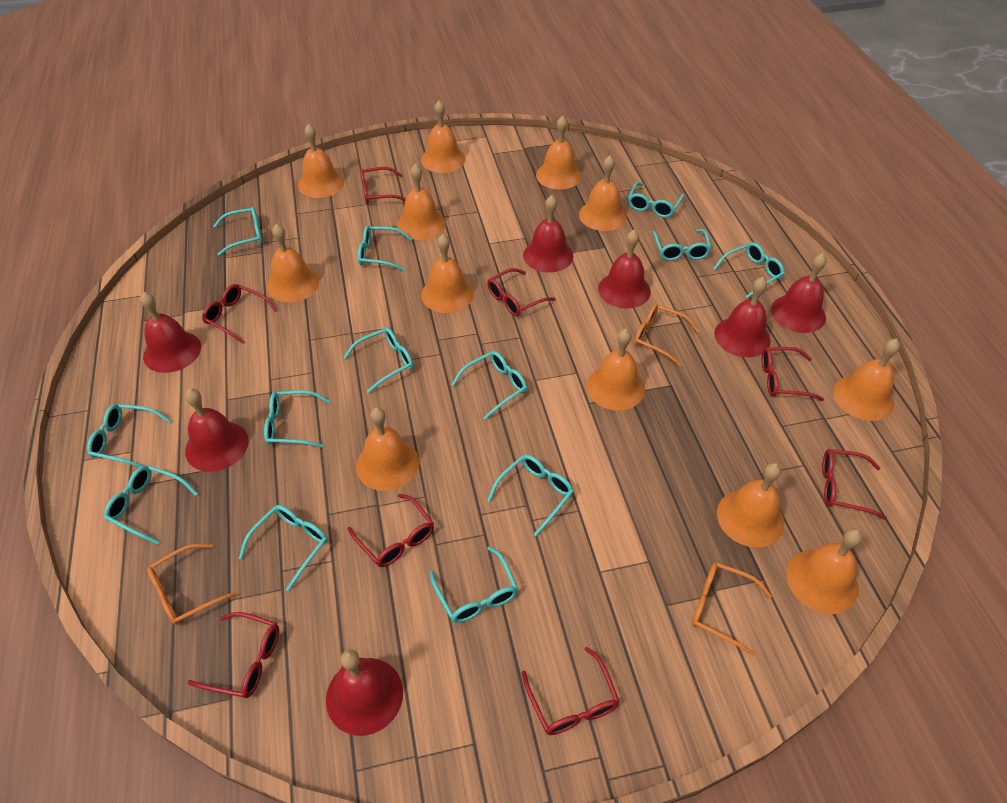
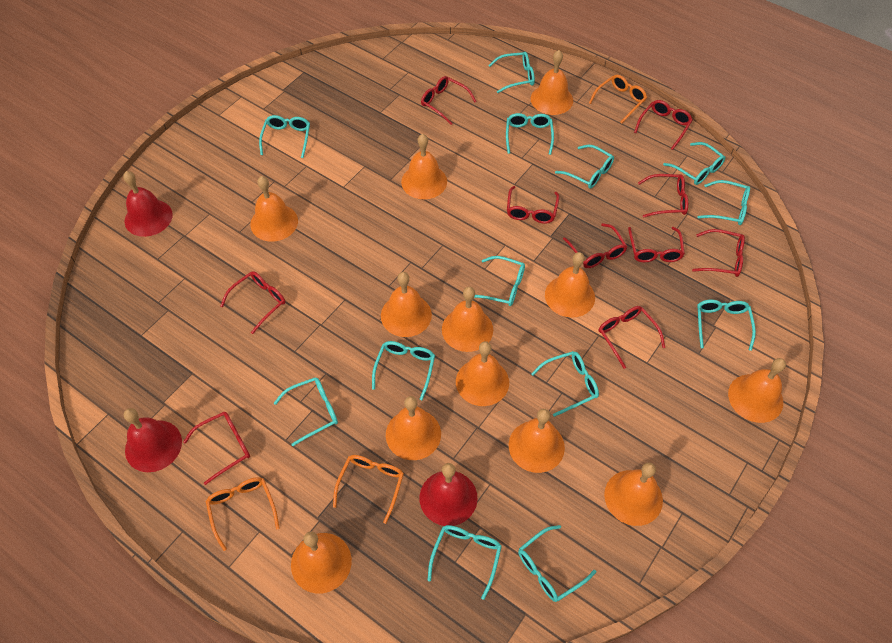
red bell: [140,292,201,373] [185,388,249,472] [326,649,403,736] [523,195,573,273] [598,230,651,309] [714,277,771,357] [771,253,826,333] = 7 -> [123,171,173,237] [124,408,182,472] [420,463,477,526] = 3
red glasses: [187,612,279,698] [202,284,278,344] [347,494,434,567] [360,167,406,204] [487,268,556,316] [522,647,620,735] [761,347,824,401] [822,449,887,520] = 8 -> [183,412,250,485] [220,271,285,334] [421,76,477,125] [507,186,559,224] [563,223,627,268] [599,306,665,369] [628,227,685,262] [634,100,693,150] [638,174,688,218] [692,229,745,277] = 10

